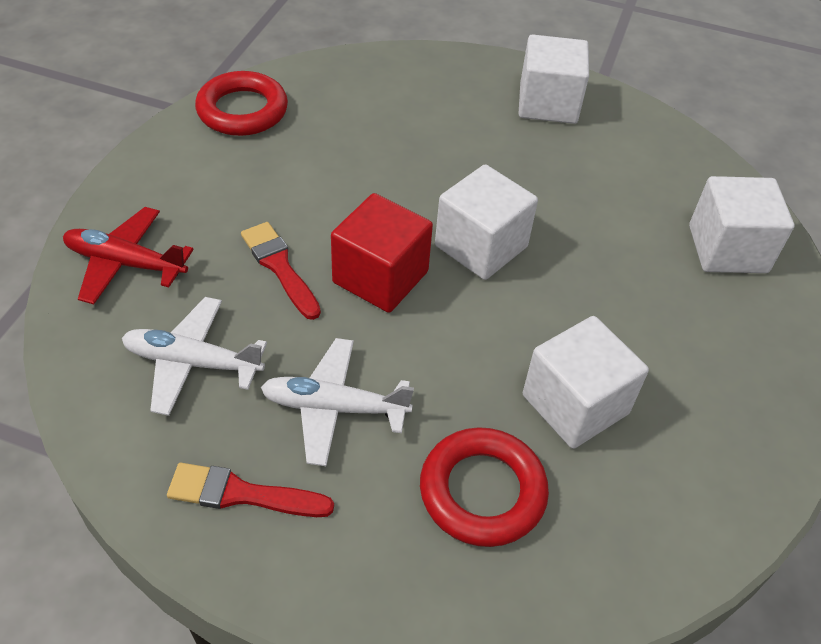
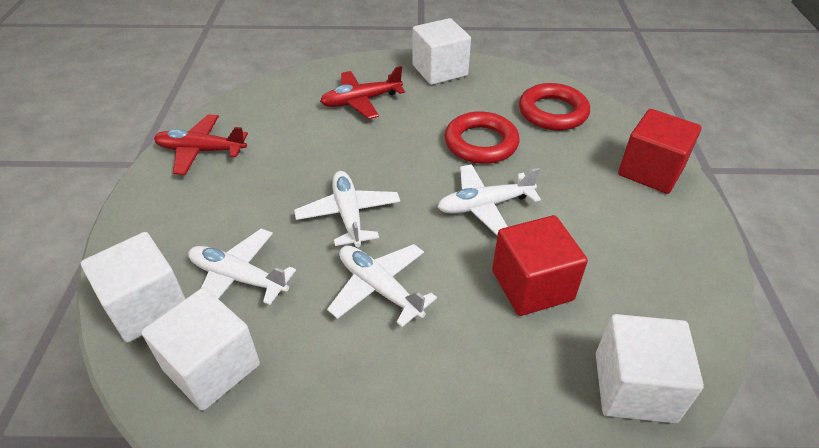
red brush: [167,463,334,517] [241,222,321,320] = 2 -> none = 0
red cube: [331,193,433,313] = 1 -> [492,215,588,316] [618,109,702,194] = 2
red plane: [63,207,194,304] = 1 -> [154,114,248,175] [320,66,405,119] = 2
white plane: [122,297,267,416] [261,338,414,466] = 2 -> [188,229,296,305] [294,171,400,247] [327,244,437,327] [438,164,541,235] = 4

